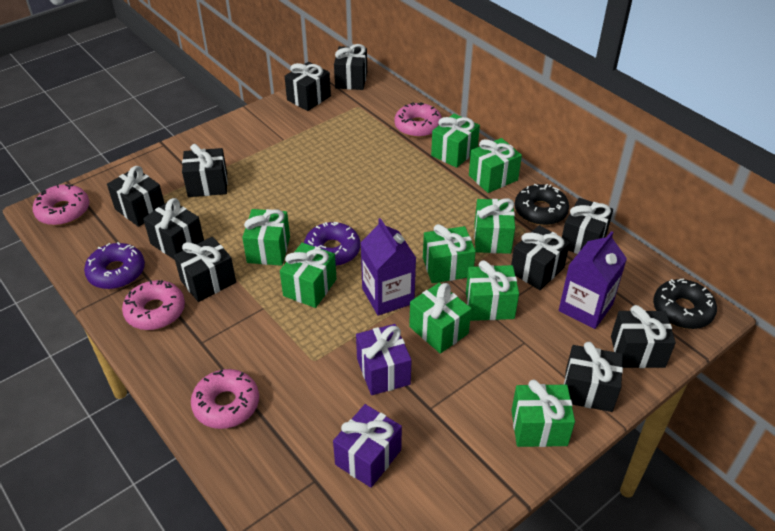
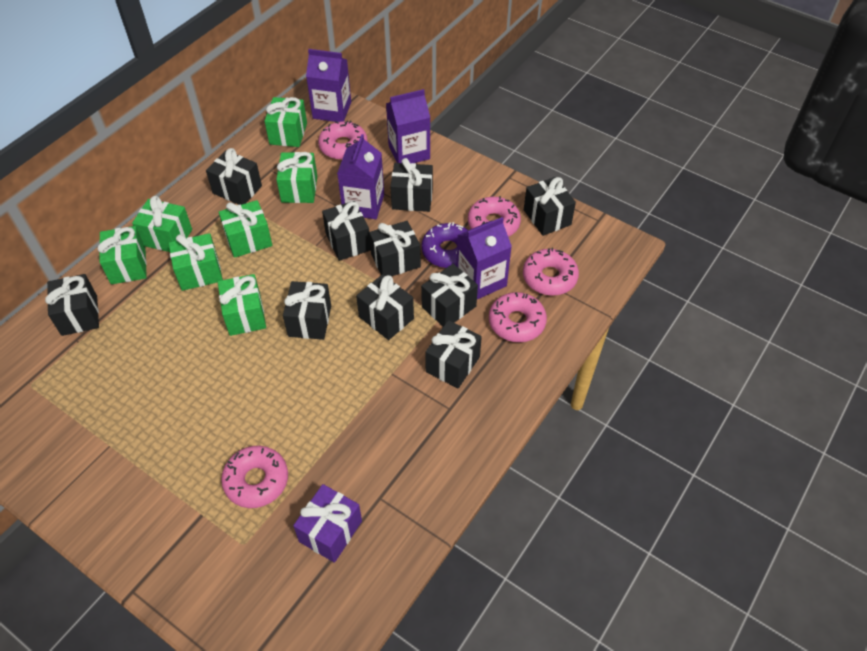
black donut: [515,184,569,225] [653,278,717,329] = 2 -> none = 0
green gift: [242,209,290,266] [280,243,337,308] [409,283,471,354] [423,224,476,283] [431,114,480,168] [466,260,519,321] [469,138,522,193] [474,198,515,254] [512,379,575,447] = 9 -> [97,226,147,284] [132,196,192,252] [169,233,223,291] [218,274,266,336] [219,200,272,258] [265,97,307,147] [276,152,317,203] = 7
pink donut: [33,184,89,226] [122,280,185,330] [191,369,259,429] [394,102,442,138] = 4 -> [221,446,288,508] [318,121,368,160] [468,196,521,237] [489,292,547,342] [523,248,579,296] = 5
purple carton: [360,218,416,316] [559,231,627,329] = 2 -> [306,49,351,122] [337,134,384,219] [386,89,430,163] [457,217,512,299] = 4
purple donut: [84,242,145,289] [304,222,360,266] = 2 -> [422,222,468,268] = 1
purple gift: [333,404,402,488] [356,324,412,395] = 2 -> [293,484,362,563] = 1

